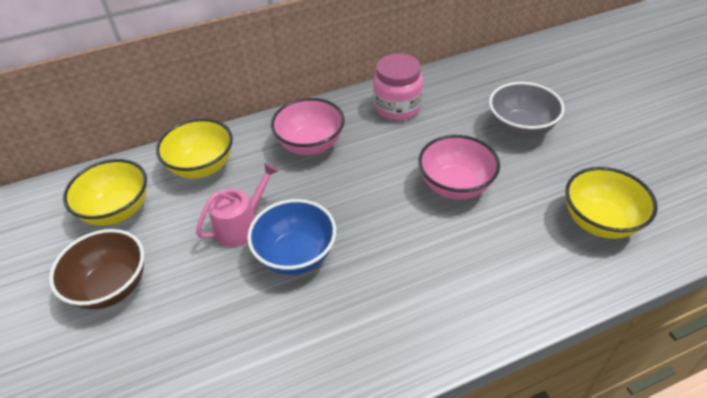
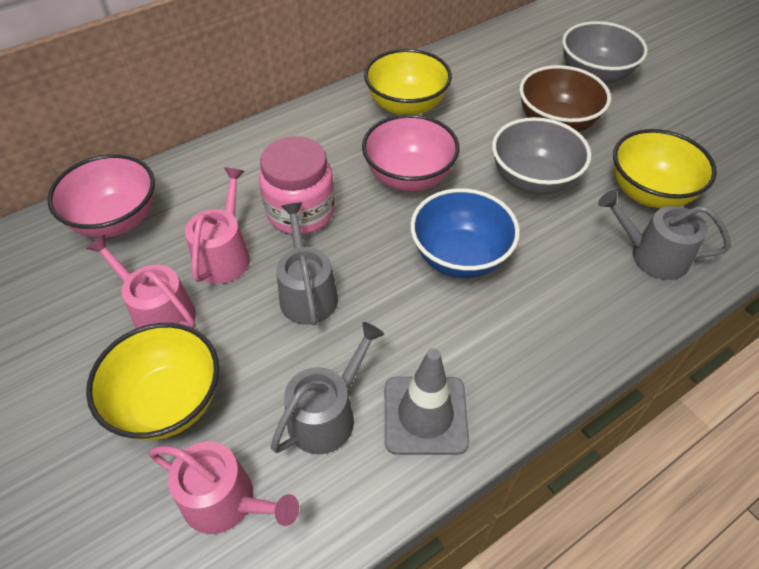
grey bowl: [489,82,565,138] = 1 -> [492,117,591,195] [562,21,648,84] = 2
grey traffic cone: none = 0 -> [385,348,469,455] = 1
grey watering can: none = 0 -> [271,322,384,454] [276,203,338,325] [598,190,731,280] = 3
pink watering can: [196,163,278,247] = 1 -> [86,235,196,328] [149,441,299,534] [185,167,250,284] = 3

